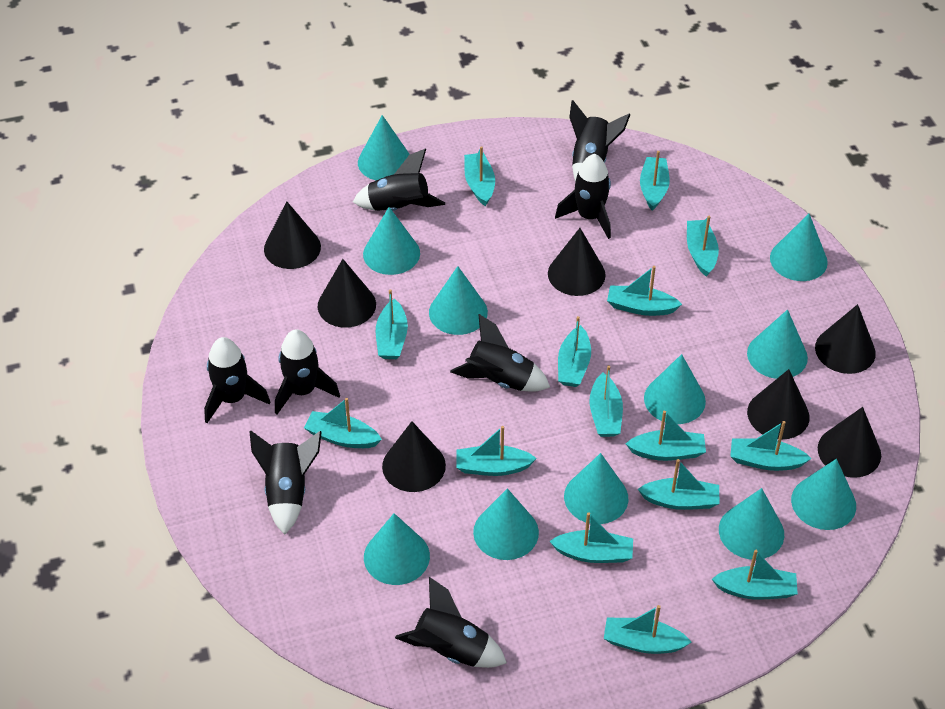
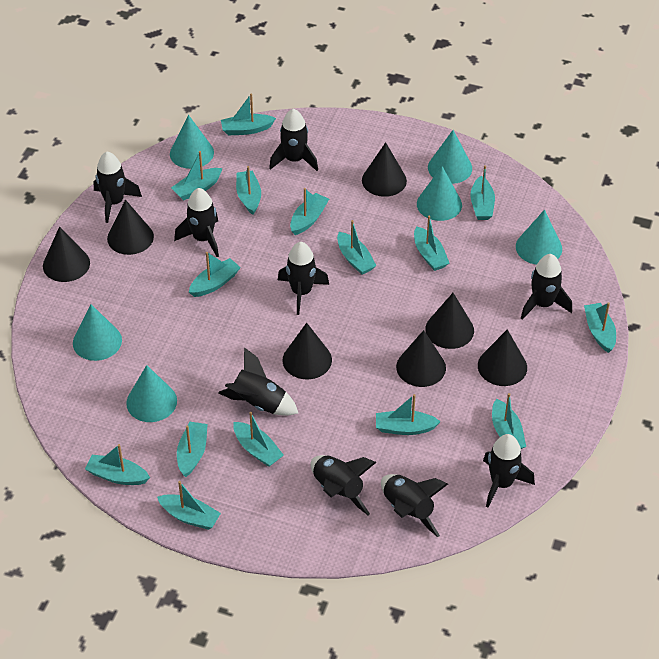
black rocket: [204,337,270,423] [249,431,322,534] [275,329,340,414] [353,149,445,211] [395,577,507,668] [450,314,550,392] [555,154,611,239] [569,100,630,182] = 8 -> [94,152,142,223] [174,188,219,257] [218,347,298,416] [269,109,318,171] [278,242,329,315] [310,455,376,515] [381,474,448,537] [483,434,535,507] [521,254,572,320] = 9
turquoise cone: [358,115,410,180] [363,207,420,275] [364,513,430,585] [429,266,488,335] [473,488,539,560] [564,453,628,524] [644,354,706,424] [719,488,784,560] [747,309,808,379] [770,214,828,281] [791,459,856,530] = 11 -> [73,304,122,361] [126,365,177,422] [170,115,214,169] [417,166,462,221] [428,130,472,184] [516,210,562,265] = 6

